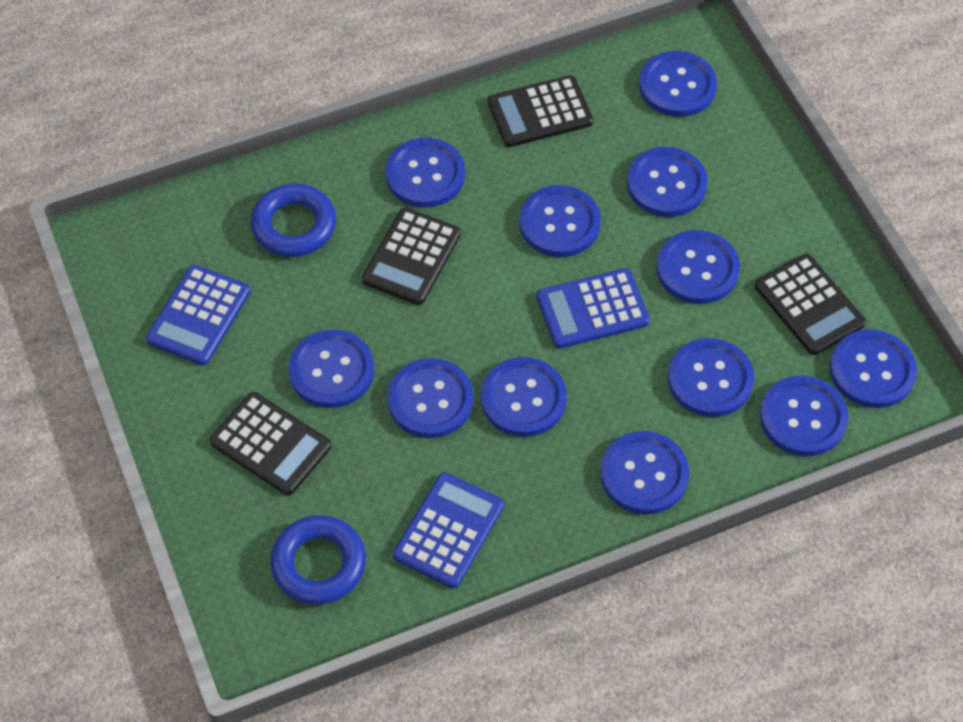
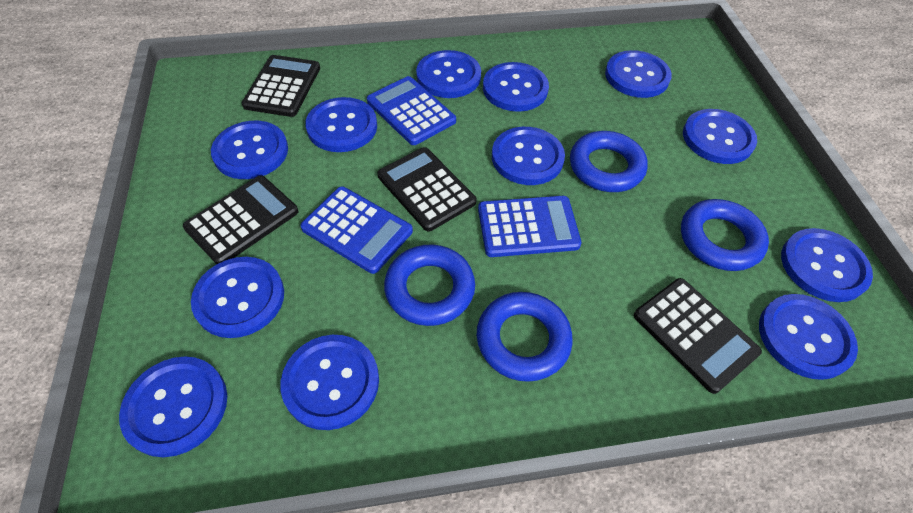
blue ring: [251,183,336,257] [270,515,366,605] = 2 -> [384,244,475,326] [477,292,573,382] [570,131,648,192] [681,199,769,271] = 4

